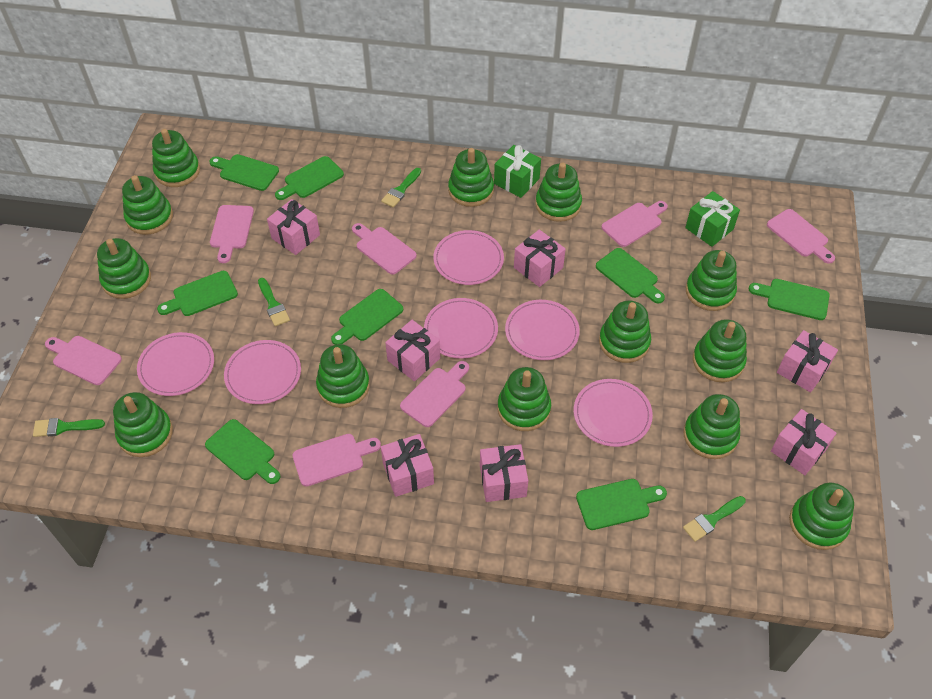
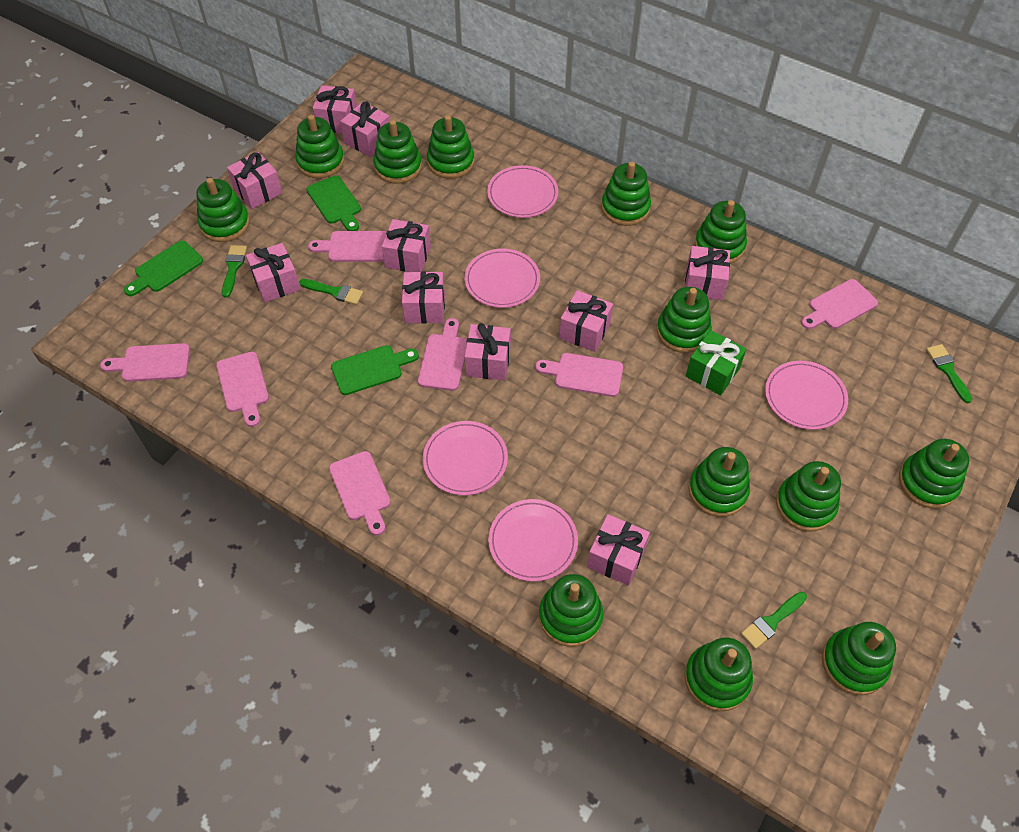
green cutting board: [157,271,238,316] [205,419,281,484] [209,154,279,191] [275,156,344,200] [331,289,403,345] [576,479,667,530] [596,248,665,303] [749,279,830,320] = 8 -> [124,241,203,296] [307,175,361,231] [331,345,419,395] = 3
green gift: [494,145,541,198] [685,191,740,247] = 2 -> [686,330,746,395] = 1
pink gift: [267,199,320,255] [381,434,434,497] [385,320,440,381] [480,444,528,502] [514,230,566,287] [771,409,837,475] [777,330,838,392] = 7 -> [227,152,282,209] [246,243,300,302] [313,85,357,133] [340,102,390,157] [382,219,431,272] [402,271,445,323] [464,323,511,380] [559,290,613,352] [587,514,650,586] [685,246,730,300] = 10
pink plate: [137,332,214,396] [224,340,301,404] [424,298,498,359] [433,230,504,285] [505,300,580,360] [574,379,653,447] = 6 -> [423,421,508,496] [464,249,540,308] [487,165,558,218] [488,499,578,582] [765,361,848,430] = 5

